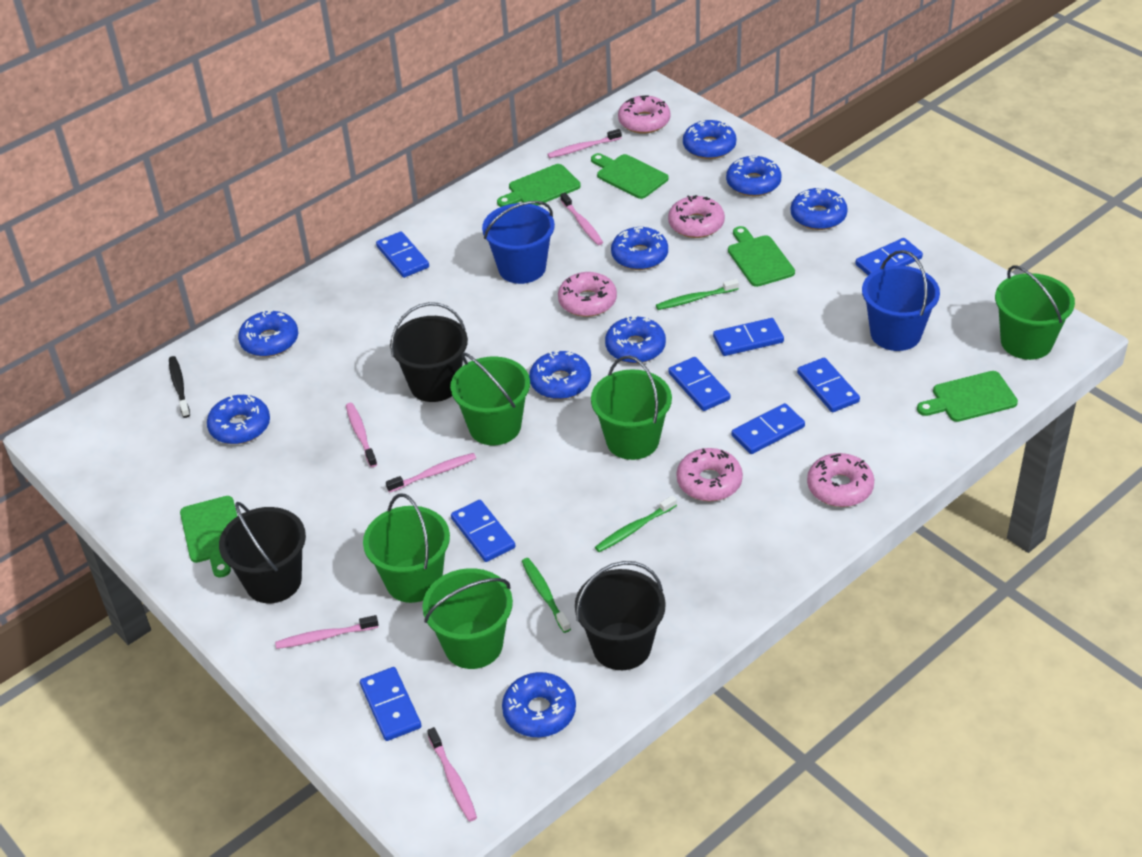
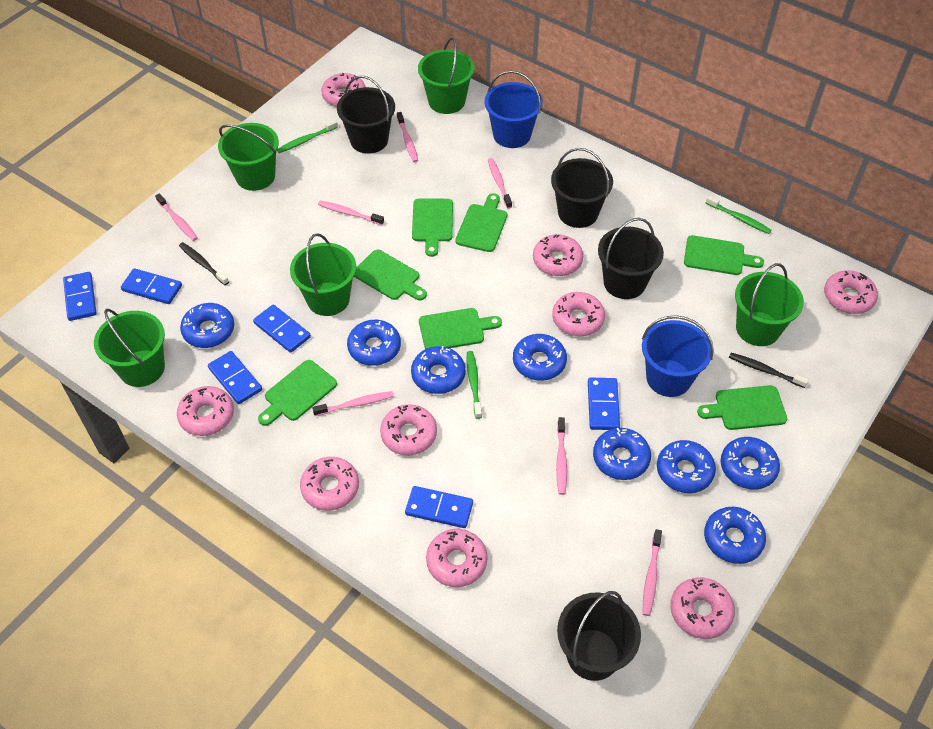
black bucket: [219,502,306,603] [390,302,468,402] [575,561,666,670] = 3 -> [337,76,395,154] [551,148,613,228] [557,591,641,681] [598,218,664,299] = 4
black toothbrush: [169,356,190,418] = 1 -> [179,242,229,285] [729,353,809,388] = 2
blue domino: [360,667,421,741] [376,231,429,278] [451,500,515,562] [668,357,730,411] [713,318,784,356] [731,403,805,454] [797,357,860,412] [855,238,923,275] = 8 -> [63,272,96,321] [121,268,182,304] [208,351,262,404] [253,304,311,353] [405,486,473,528] [588,377,620,430] = 6
blue donut: [207,395,270,444] [238,310,298,357] [502,672,576,737] [529,350,591,399] [605,316,666,364] [611,227,668,270] [683,120,736,159] [726,156,782,196] [791,188,848,230] = 9 -> [180,303,234,348] [347,320,401,366] [411,346,466,394] [513,334,567,381] [593,428,651,480] [657,440,716,493] [704,507,766,564] [721,437,780,489] = 8
green cutting board: [180,496,237,578] [497,164,581,207] [591,153,668,199] [728,226,795,287] [917,371,1018,422] = 5 -> [258,360,337,426] [354,250,427,301] [412,199,453,257] [419,308,502,349] [455,193,507,252] [684,235,764,275] [697,385,787,430] = 7
pink donut: [558,272,617,317] [618,95,670,134] [668,195,725,238] [677,448,743,501] [807,453,874,507] = 5 -> [177,386,234,436] [300,457,359,511] [321,73,366,107] [380,404,437,455] [426,529,488,587] [533,234,583,276] [552,292,605,337] [670,577,735,639] [824,270,878,314] = 9
pink toothbrush: [275,615,379,649] [346,403,377,467] [386,453,476,493] [427,727,477,822] [548,129,622,158] [561,193,603,245] = 6 -> [155,193,198,241] [312,391,394,416] [318,201,384,225] [397,112,418,162] [488,158,512,209] [556,417,567,495] [642,529,662,616] = 7

